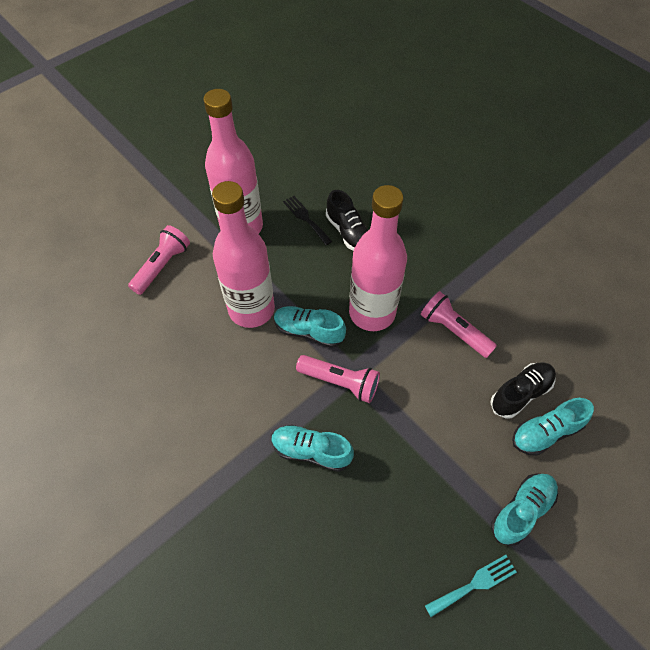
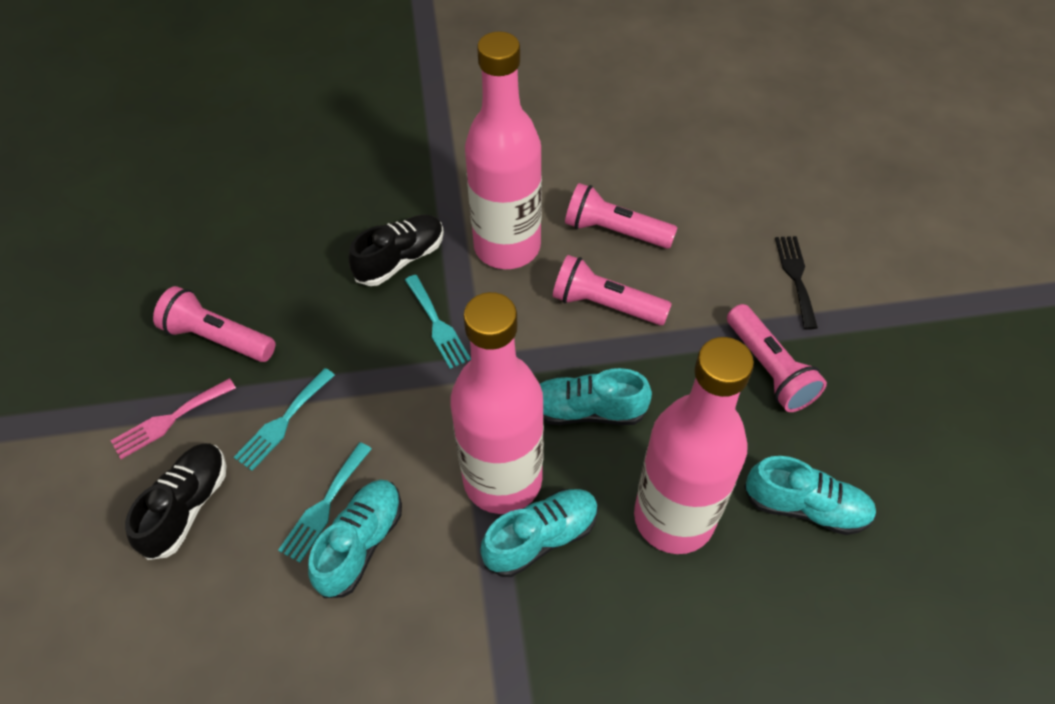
pink flashlight: [128,225,190,295] [296,355,380,403] [421,291,497,358] = 3 -> [153,286,275,362] [553,255,672,326] [565,183,677,249] [727,304,827,412] = 4
pink fork: none = 0 -> [111,378,236,459] = 1
turquoise fork: [425,555,517,617] = 1 -> [234,368,335,471] [278,442,372,563] [405,275,471,369] = 3

